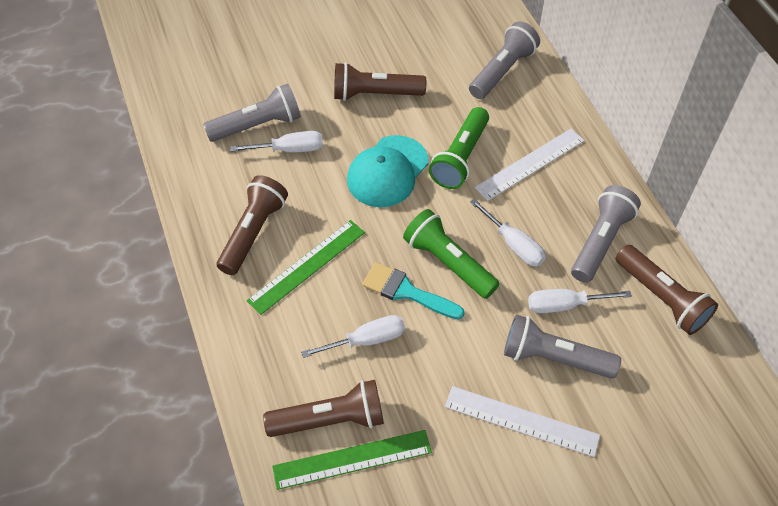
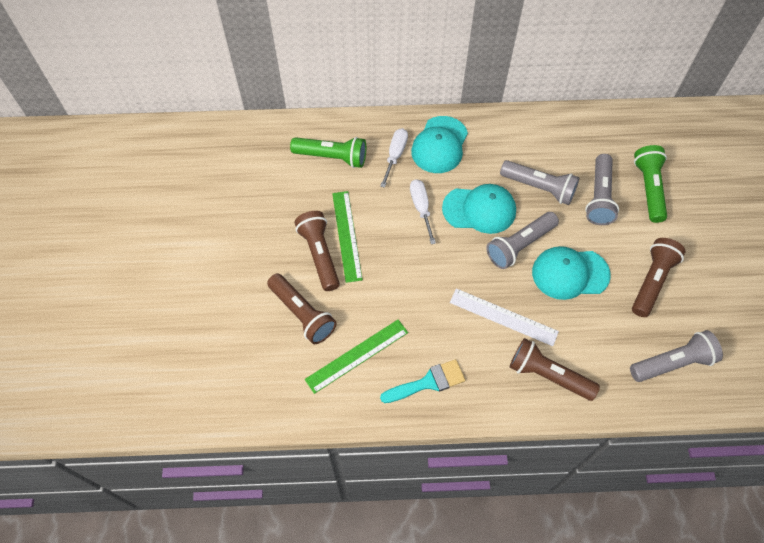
turquoise cap: [347,135,429,207] = 1 -> [411,116,468,173] [442,184,516,234] [532,246,611,300] = 3
white ruler: [445,386,600,457] [475,129,584,201] = 2 -> [450,288,559,346] = 1
white screwdriver: [230,131,323,153] [301,315,405,358] [470,199,546,266] [528,289,632,313] = 4 -> [380,128,408,188] [410,179,436,244] = 2

